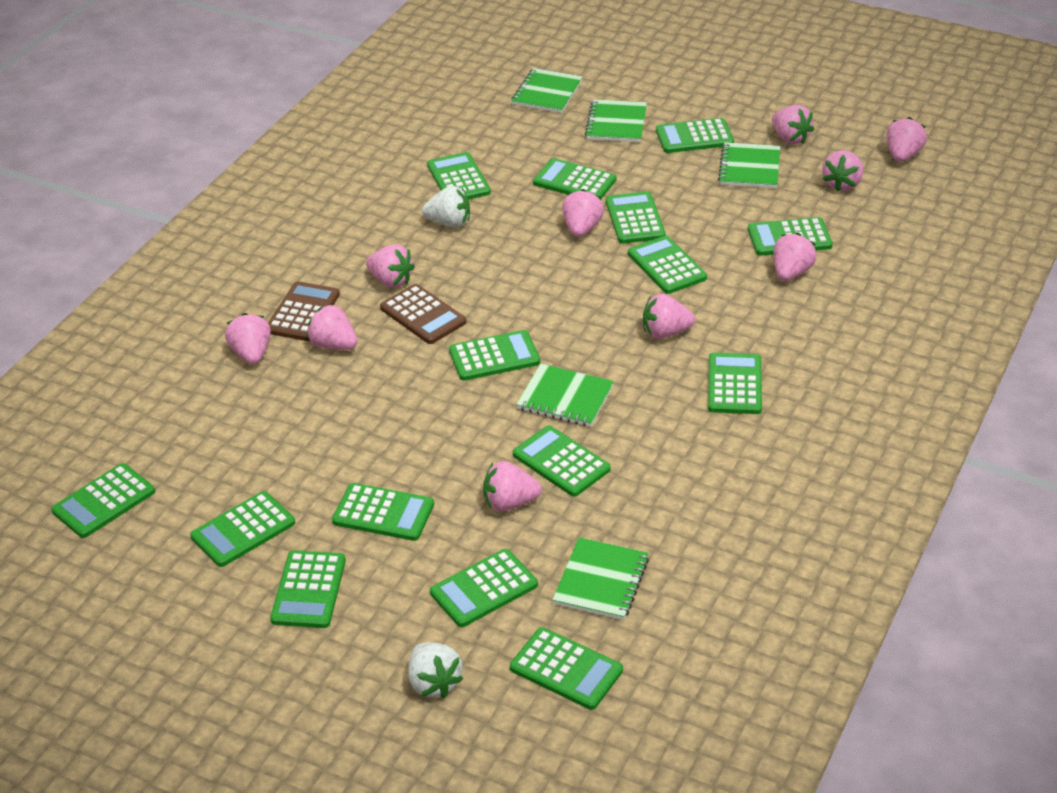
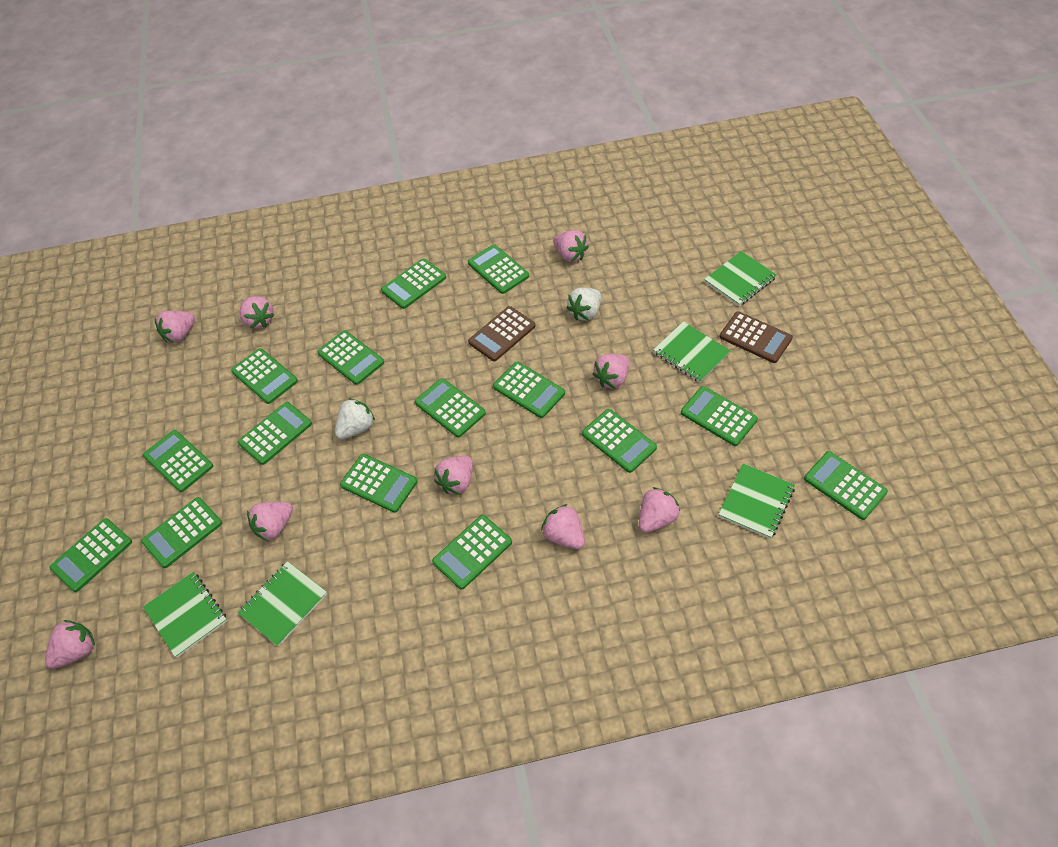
pink strawberry: [225,313,271,364] [307,304,358,350] [366,244,415,288] [483,461,542,511] [562,189,604,237] [643,294,695,339] [772,105,814,144] [774,233,816,281] [822,150,863,192] [886,117,927,162] = 10 -> [45,620,95,669] [155,311,195,343] [240,296,274,329] [247,502,293,541] [434,456,473,495] [541,504,585,549] [553,230,589,262] [592,354,629,389] [639,487,680,533] = 9

